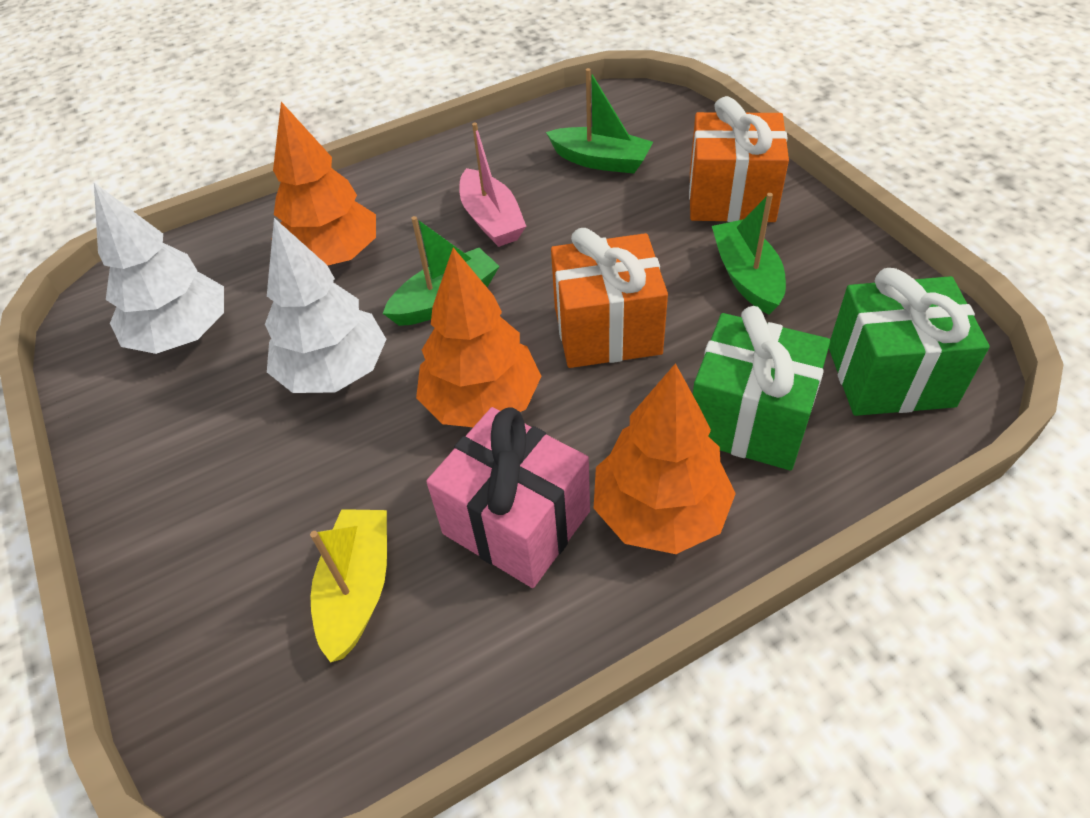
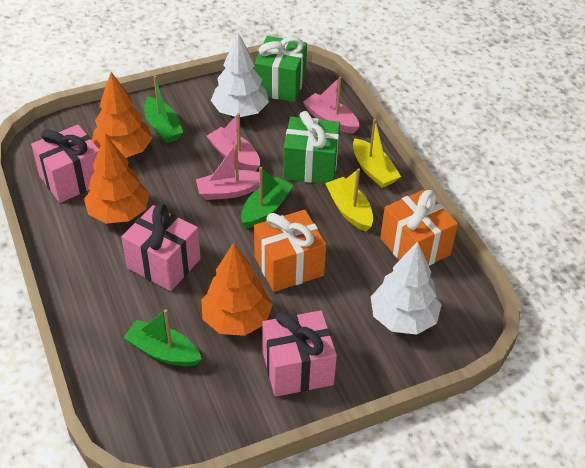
pink boat: [459,123,526,247] = 1 -> [196,143,259,200] [207,113,260,171] [303,77,360,134] = 3
pink gift: [426,407,590,588] = 1 -> [31,125,99,203] [121,204,201,291] [262,310,337,397] = 3
yellow boat: [310,509,387,663] = 1 -> [325,168,373,231] [353,119,401,188] = 2

